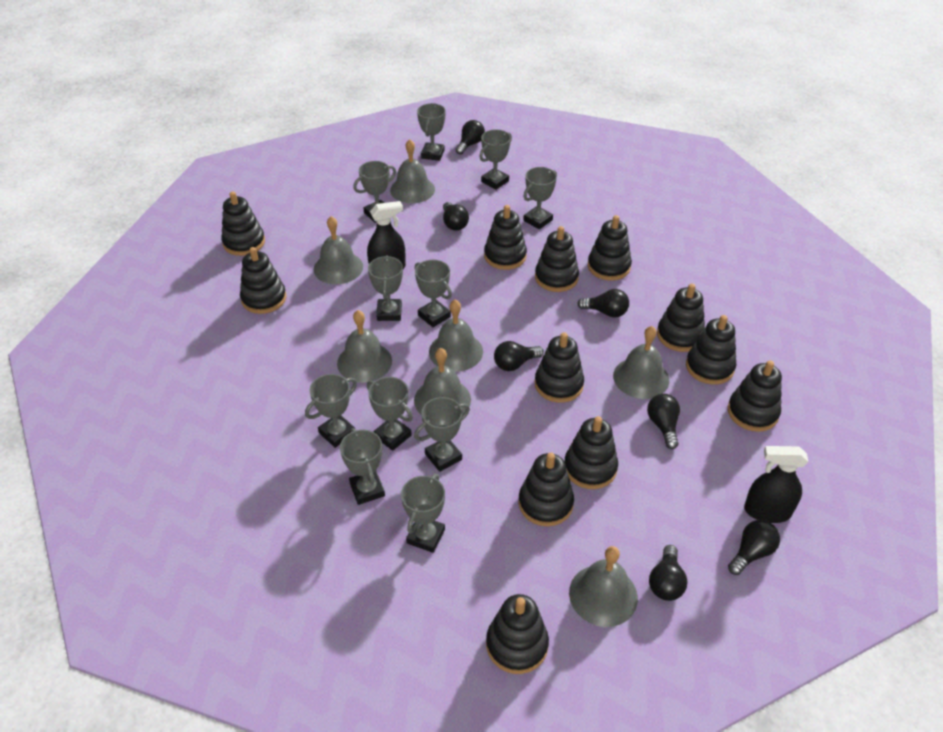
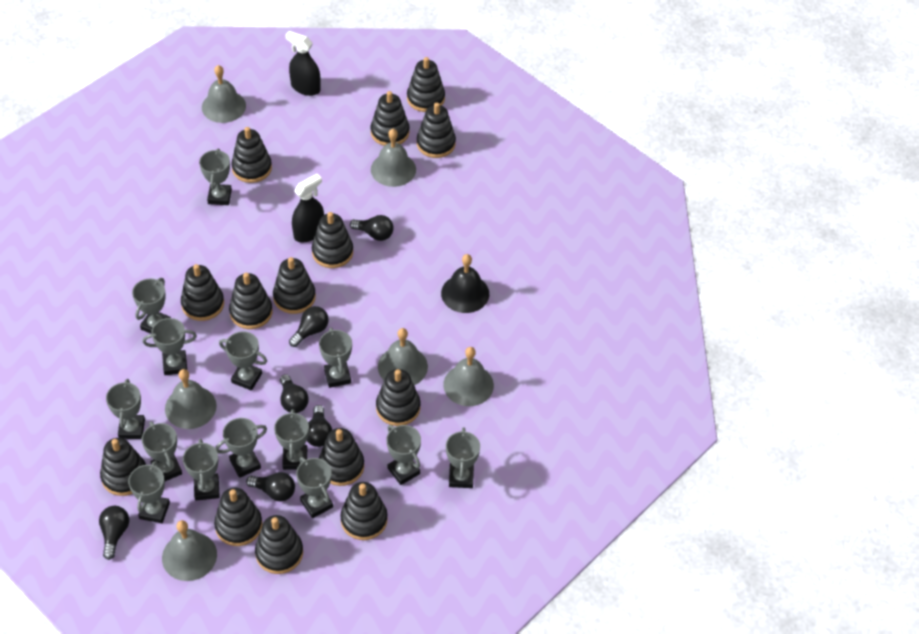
black bell: none = 0 -> [441,254,489,313] = 1
black light bulb: [443,202,469,231] [455,120,485,155] [494,341,544,371] [577,289,629,318] [647,394,680,449] [649,545,687,601] [728,520,780,575] = 7 -> [99,506,129,560] [246,472,295,502] [280,374,309,413] [289,306,329,347] [307,405,332,447] [350,215,393,241] = 6
black stacking toy: [221,191,265,256] [240,247,286,314] [484,205,527,270] [486,594,549,674] [518,452,574,527] [535,226,579,292] [535,332,584,403] [564,416,618,489] [588,215,632,281] [657,283,705,352] [686,315,736,385] [728,360,782,432] = 12 -> [100,438,146,496] [181,264,224,321] [214,488,262,546] [229,273,273,329] [231,127,272,183] [255,515,303,574] [273,257,316,314] [312,212,353,268] [319,428,364,486] [340,482,388,540] [371,91,409,146] [376,369,420,426] [407,57,445,112] [417,103,456,158] = 14
grey bell: [314,216,363,284] [337,310,392,382] [390,139,435,203] [414,348,471,415] [429,300,483,372] [569,546,638,627] [613,326,669,399] = 7 -> [162,520,217,581] [165,369,217,429] [202,65,246,123] [371,129,416,187] [378,328,428,385] [443,347,494,406] = 6
grey trophy: [305,374,357,448] [340,428,385,505] [353,161,396,223] [367,377,413,451] [368,255,403,321] [401,474,445,553] [414,397,470,472] [415,260,452,327] [417,103,446,161] [480,129,512,190] [523,167,557,229] = 11 -> [106,379,145,439] [128,461,170,523] [132,278,171,334] [142,422,182,481] [143,318,197,375] [183,439,220,500] [199,148,232,205] [215,418,267,478] [219,331,267,390] [274,409,309,470] [296,457,333,518] [319,327,352,388] [386,425,421,485] [446,427,480,488] = 14

